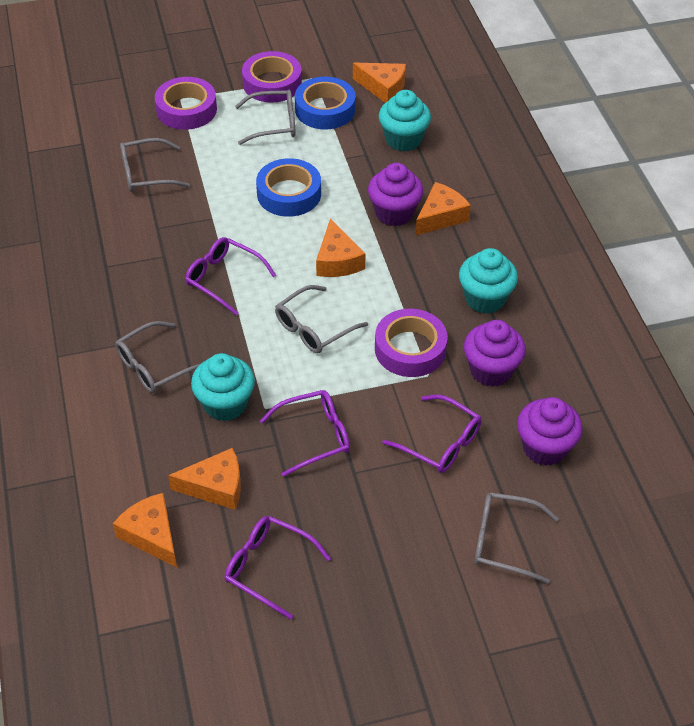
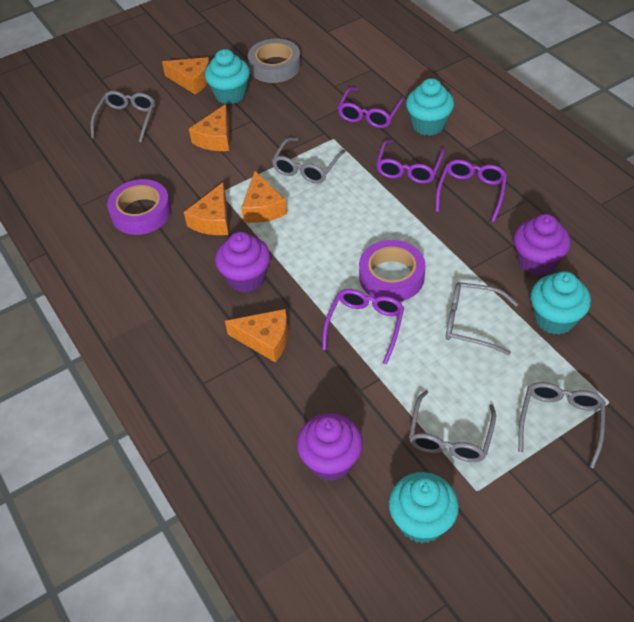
blue tape: [256,158,321,217] [295,77,355,129] = 2 -> none = 0
grey tape: none = 0 -> [248,38,301,83] = 1
purple tape: [155,77,217,130] [242,51,302,103] [375,309,448,377] = 3 -> [107,179,171,235] [359,240,425,302] = 2
turquoise cupcake: [191,353,255,421] [379,90,431,152] [459,248,518,314] = 3 -> [205,49,250,104] [389,472,459,543] [406,78,454,136] [530,271,591,335] = 4

